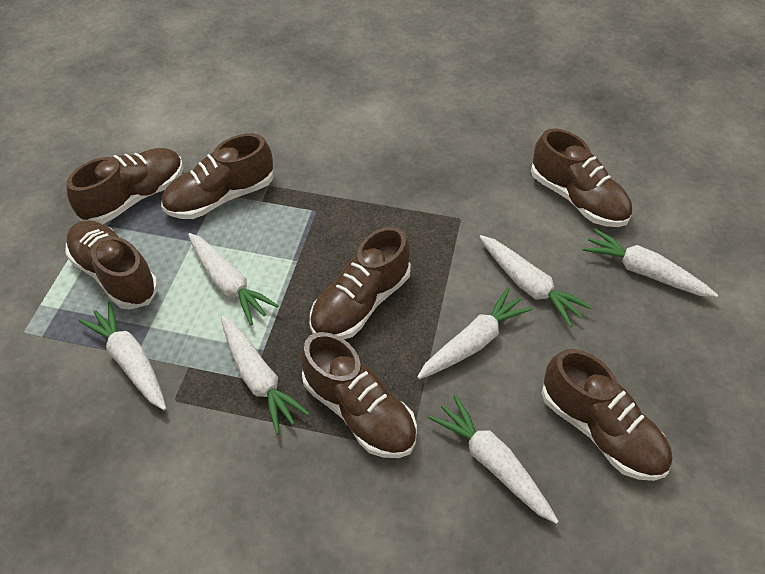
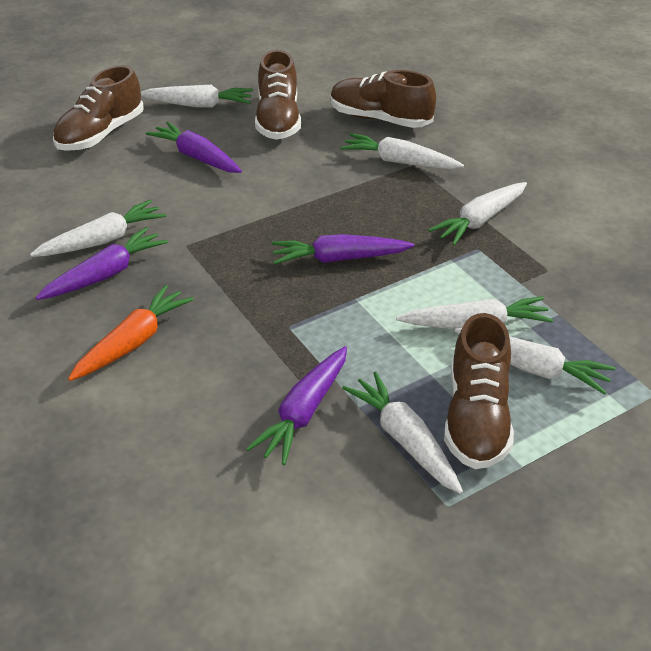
brown shoe: [65,220,158,310] [66,148,184,224] [161,133,273,219] [301,332,417,458] [310,227,411,339] [531,129,632,227] [542,349,672,481] = 7 -> [53,65,144,151] [255,50,301,140] [330,70,436,128] [444,313,514,469] = 4
orange carrot: none = 0 -> [68,285,194,381] = 1
purple carrot: none = 0 -> [36,227,168,300] [146,121,242,173] [246,346,347,465] [271,234,414,265] = 4

